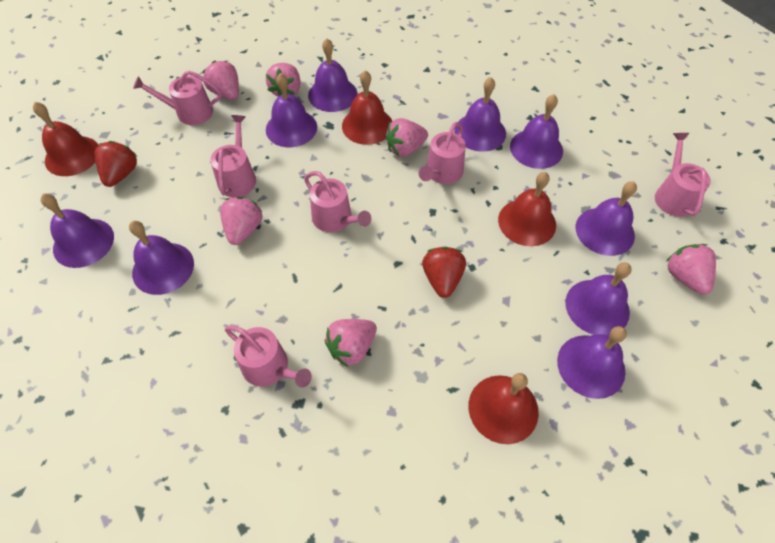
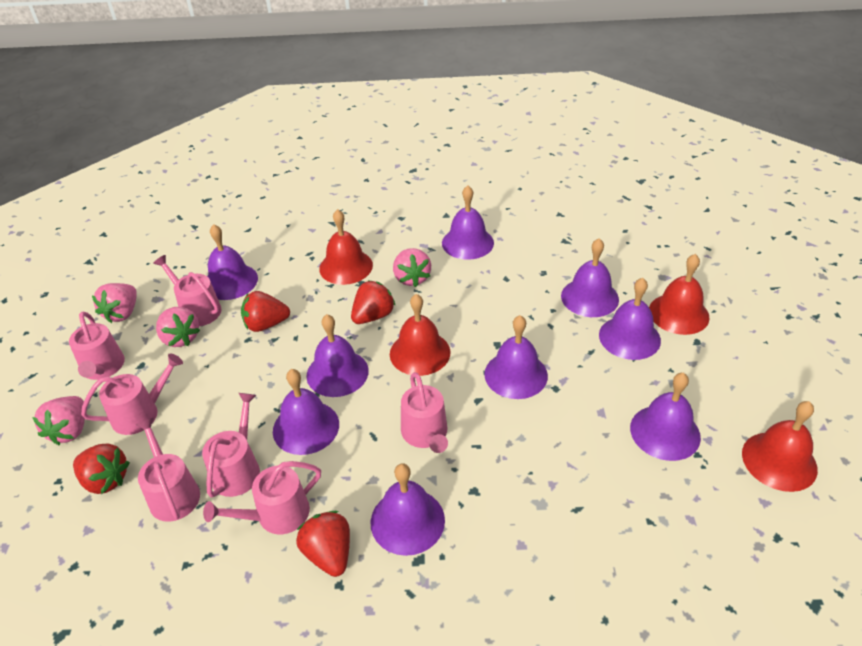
pink strawberry: [202,61,239,100] [220,197,262,245] [266,63,301,97] [325,319,377,367] [385,118,428,157] [666,244,716,295] = 6 -> [32,396,85,445] [92,283,137,323] [156,307,200,347] [393,248,431,287] = 4
pink watering can: [133,71,222,125] [210,115,256,197] [225,325,312,388] [304,171,371,232] [419,122,466,184] [655,133,711,217] = 6 -> [69,312,125,380] [81,353,183,435] [135,418,200,522] [153,255,222,326] [202,393,260,498] [203,461,321,534] [401,372,448,453] = 7
red strawberry: [95,141,138,187] [422,246,466,298] = 2 -> [73,444,130,494] [241,291,290,332] [296,511,350,577] [351,280,396,324] = 4

